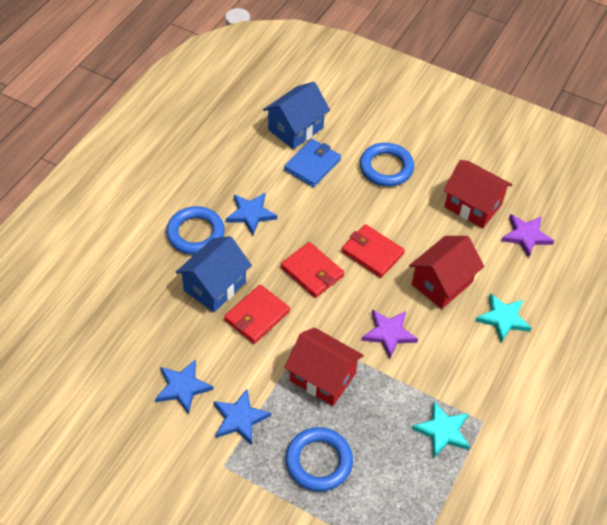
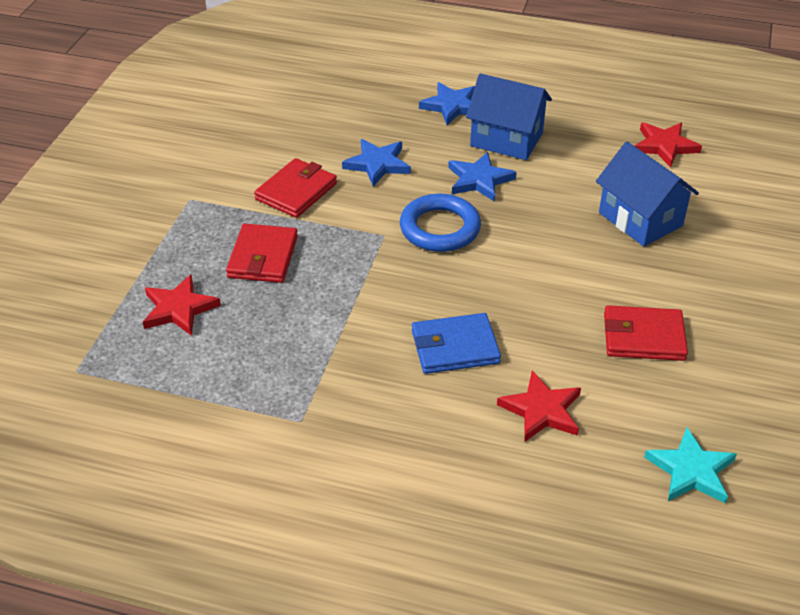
blue ring: [166,206,225,255] [285,427,353,492] [360,143,414,187] = 3 -> [400,194,481,252] = 1
purple star: [361,310,418,359] [501,214,554,258] = 2 -> none = 0
red house: [284,327,364,406] [409,236,484,309] [443,160,513,228] = 3 -> none = 0
red star: none = 0 -> [143,275,221,336] [497,371,581,442] [635,122,702,168] = 3
turquoise star: [412,401,470,457] [475,293,532,342] = 2 -> [644,428,737,504] = 1

